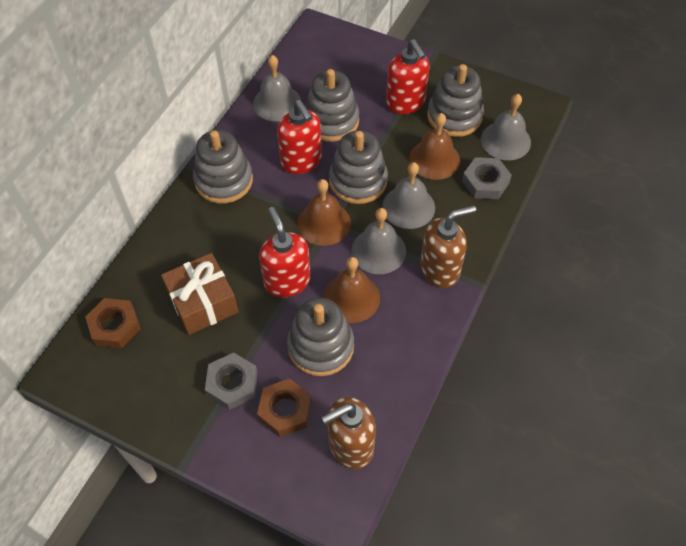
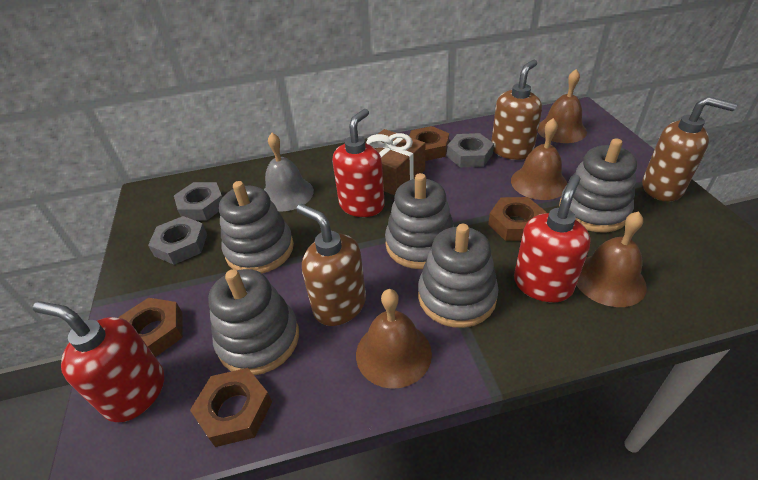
brown bell: [298,179,351,246] [324,257,380,323] [409,113,460,180] = 3 -> [356,289,432,389] [511,118,567,200] [538,69,587,143] [577,211,647,307] = 4
brown nut: [85,298,141,348] [257,379,312,437] = 2 -> [118,298,183,357] [190,368,272,447] [409,126,449,161] [488,197,547,241] = 4
brown soap dispenser: [321,397,376,469] [420,205,476,288] = 2 -> [296,204,366,326] [491,60,542,160] [642,96,737,202] = 3
grey bell: [253,55,301,121] [351,208,406,274] [382,162,435,229] [481,94,531,160] = 4 -> [264,133,314,211] = 1
grey nut: [205,353,258,410] [462,157,512,199] = 2 -> [148,216,207,265] [174,182,223,221] [447,133,494,167] = 3

